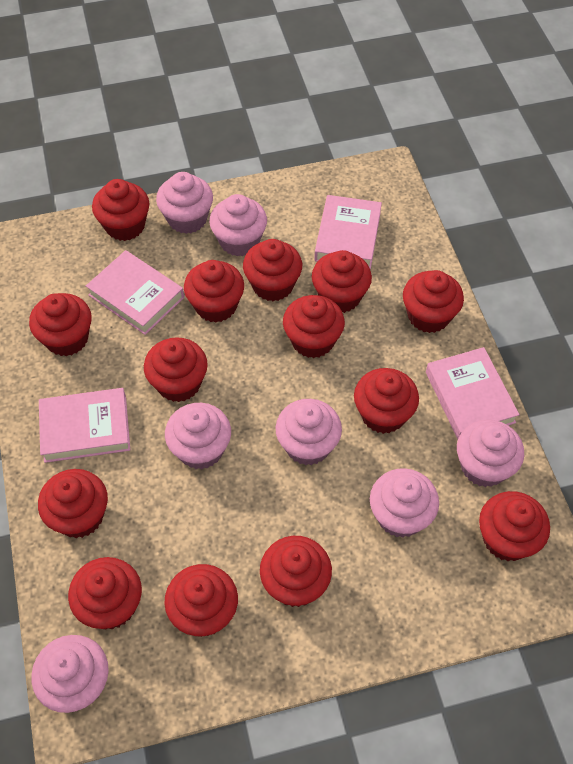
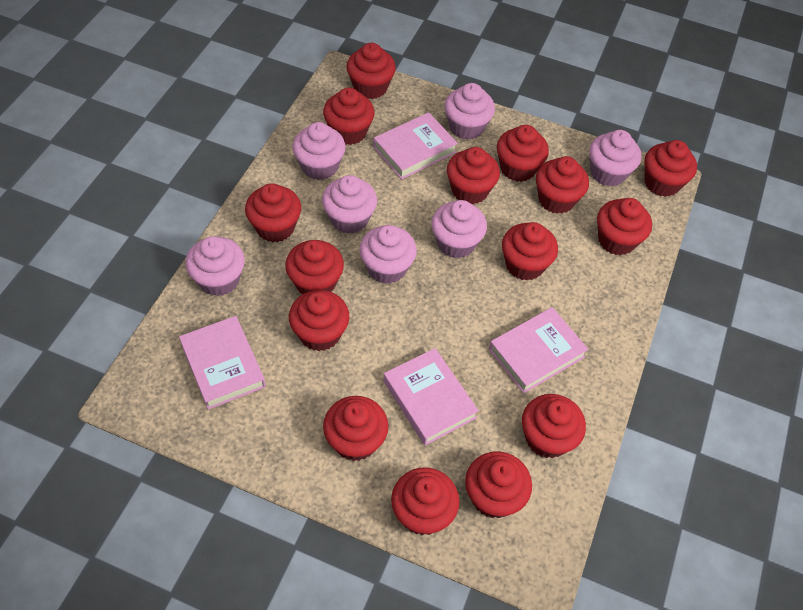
red cupcake: [29,293,92,356] [38,469,108,538] [68,557,142,629] [92,179,149,241] [144,337,208,402] [164,564,238,637] [184,260,244,323] [243,239,302,301] [260,536,332,607] [283,295,345,358] [312,250,372,313] [354,368,419,434] [403,270,464,333] [479,491,550,561] = 14 -> [245,183,301,242] [285,240,344,294] [289,290,349,351] [323,88,375,145] [323,396,389,461] [346,43,396,99] [391,467,459,535] [447,147,500,205] [465,451,532,518] [497,125,549,182] [502,222,558,280] [522,394,586,458] [536,156,589,214] [597,198,652,255] [645,140,697,197] = 15

